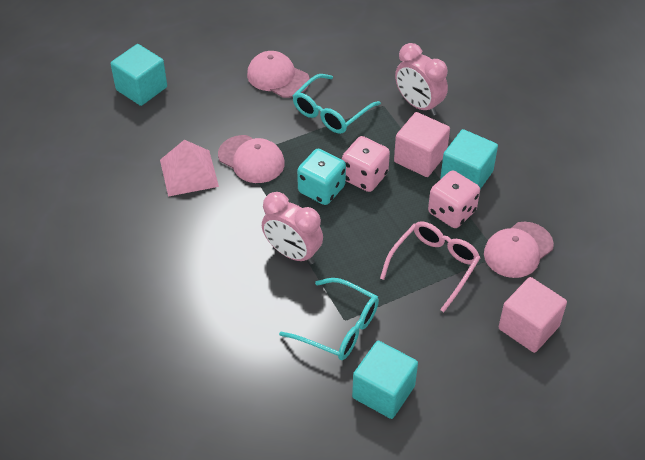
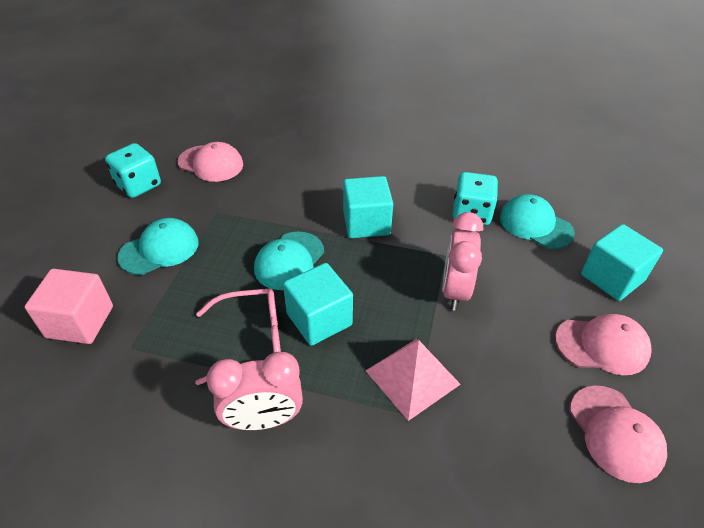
pink cube: [394,112,450,177] [499,277,567,353] = 2 -> [25,269,113,344] = 1
pink dice: [342,136,390,192] [428,170,480,228] = 2 -> none = 0
turquoise cap: none = 0 -> [117,218,199,275] [254,232,324,290] [500,194,575,249] = 3
turquoise dice: [297,149,346,205] = 1 -> [105,143,161,198] [453,172,498,225] = 2
turquoise glasses: [279,278,379,360] [293,74,381,134] = 2 -> none = 0

